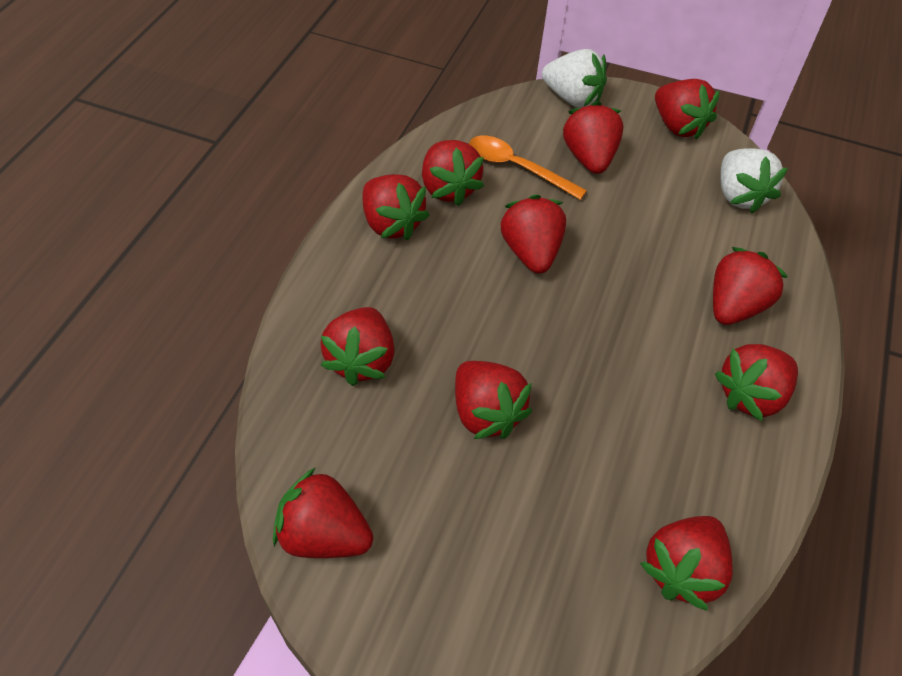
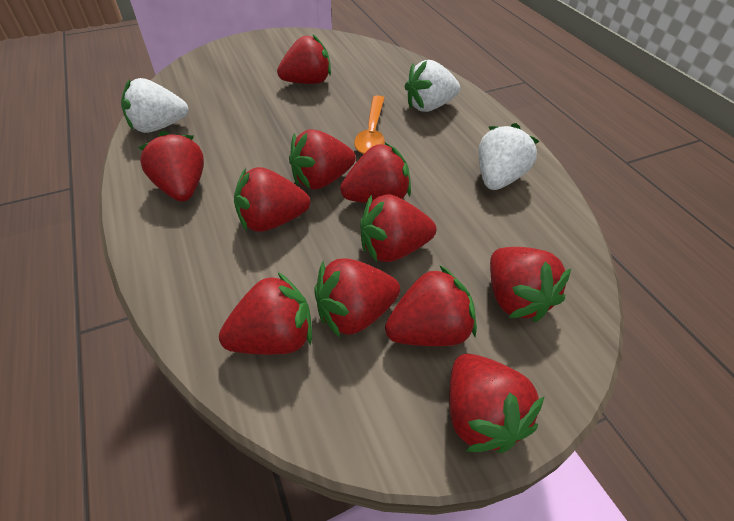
white strawberry: [542,49,607,108] [721,148,788,213] = 2 -> [121,78,189,133] [404,60,460,112] [479,123,539,190] = 3

